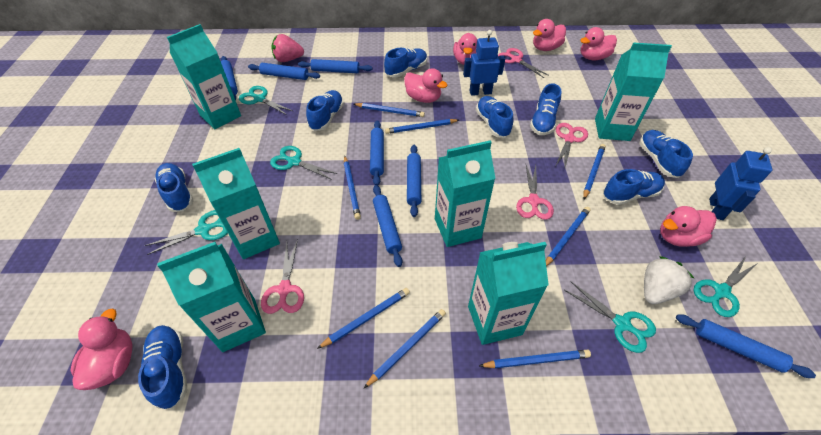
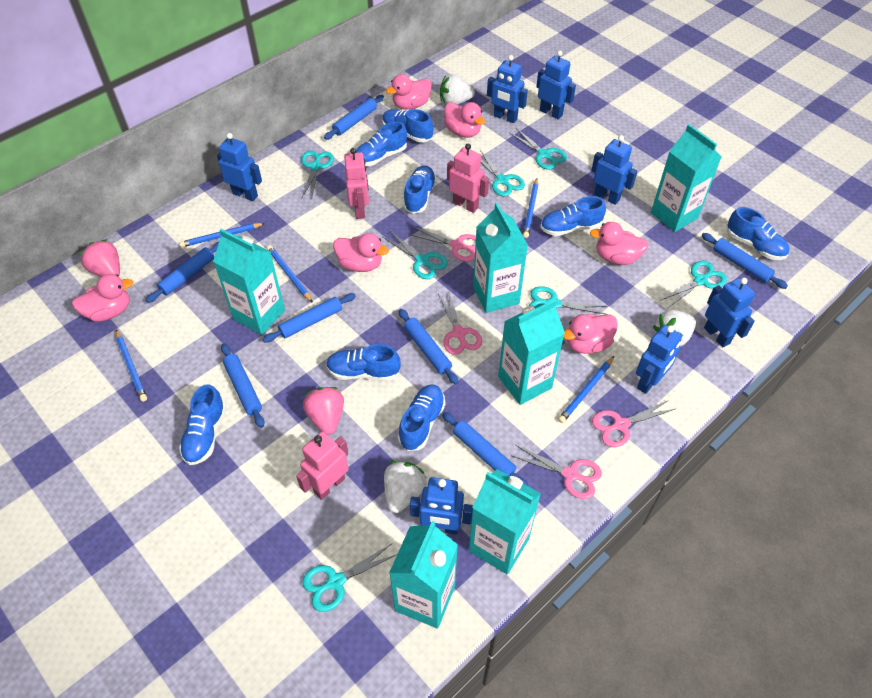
blue pencil: [317,288,410,349] [344,156,361,220] [354,103,425,117] [364,309,446,388] [385,119,459,134] [479,349,591,368] [546,207,591,266] [583,144,606,199] = 8 -> [116,330,147,402] [179,223,265,247] [267,245,313,303] [523,178,538,238] [558,356,614,423] = 5
blue robot: [463,30,505,96] [709,147,773,220] = 2 -> [217,133,262,201] [410,477,473,534] [487,55,528,123] [536,50,576,119] [591,135,637,205] [636,325,682,394] [704,278,755,347] = 7
pink robot: none = 0 -> [296,432,349,500] [344,148,369,219] [447,143,489,213] = 3
pink strawberry: [271,34,304,62] = 1 -> [80,239,120,277] [303,387,344,435] = 2
turquoise scissors: [145,210,228,255] [239,86,294,115] [270,146,338,180] [564,281,656,353] [693,257,758,317] = 5 -> [301,151,334,198] [302,544,397,612] [383,231,448,279] [480,150,525,196] [509,128,567,170] [529,286,608,315] [660,261,727,308] = 7
white strawberry: [644,256,694,304] = 1 -> [384,461,427,513] [440,74,475,105] [653,310,696,347] = 3

